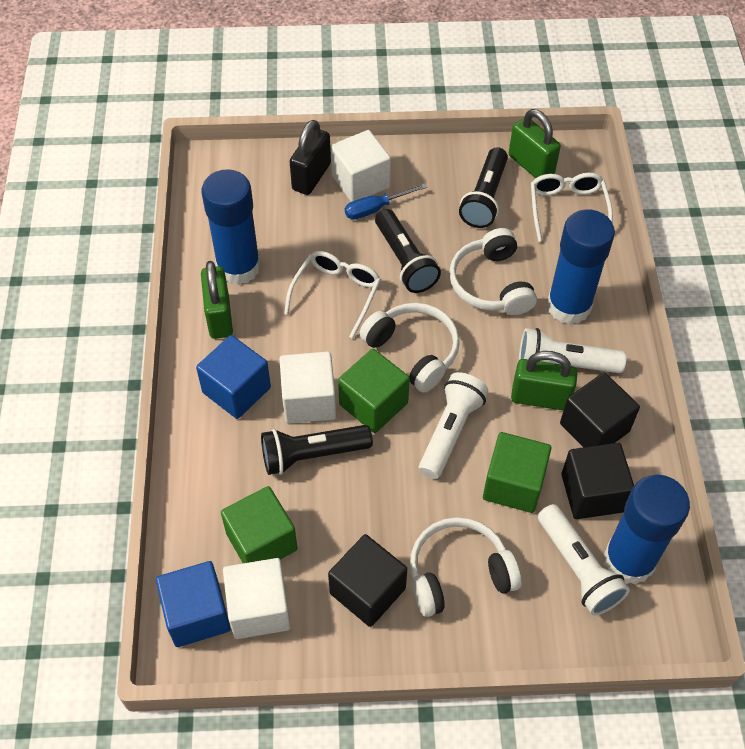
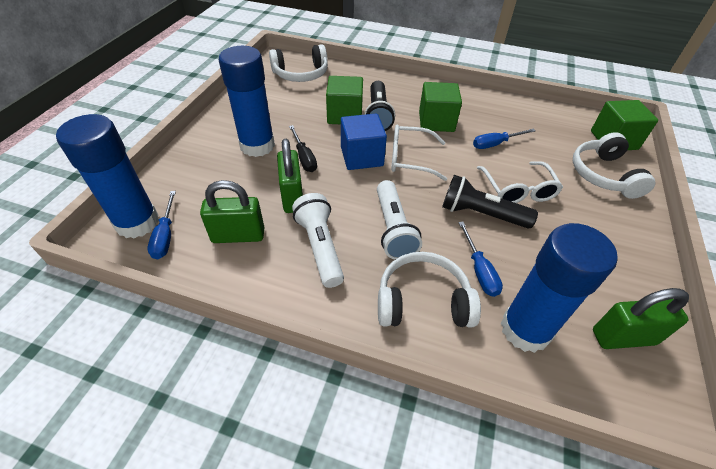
black cube: [328,534,407,627] [560,372,640,447] [561,443,634,519] = 3 -> none = 0
black flashlight: [261,425,373,475] [375,209,441,293] [459,147,508,228] = 3 -> [365,81,395,131] [442,175,538,229] = 2
black padlock: [290,120,331,195] = 1 -> none = 0
black screwdriver: none = 0 -> [289,125,317,172] = 1
blue cube: [156,561,231,647] [196,335,271,419] = 2 -> [341,114,387,170] = 1
blue screwdriver: [345,184,427,220] = 1 -> [147,191,176,259] [458,222,503,297] [473,129,535,149] = 3
white cube: [223,558,291,639] [280,351,336,424] [331,130,391,202] = 3 -> none = 0
white flashlight: [419,372,488,479] [519,328,626,373] [538,504,630,615] = 3 -> [292,193,344,288] [377,180,422,259] = 2

